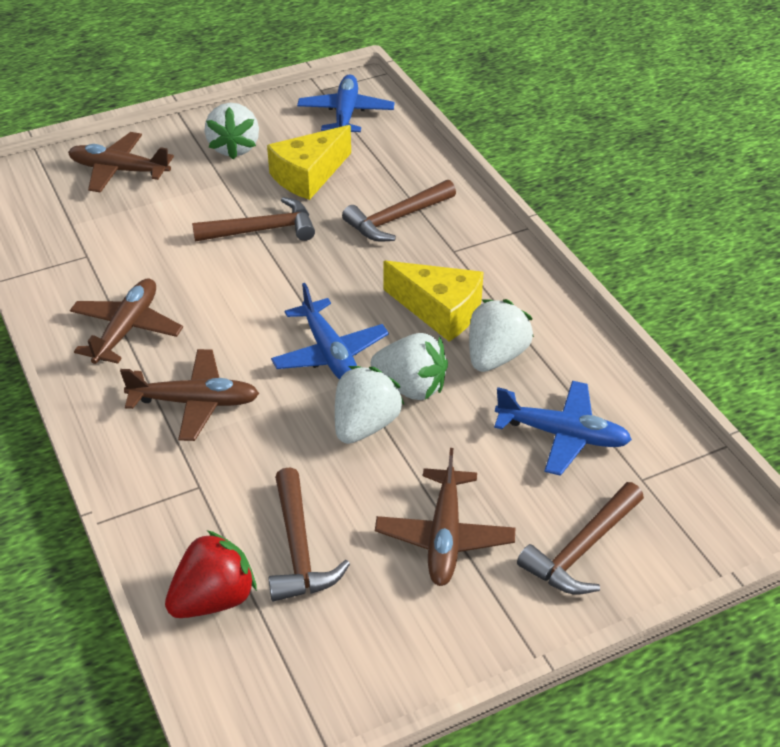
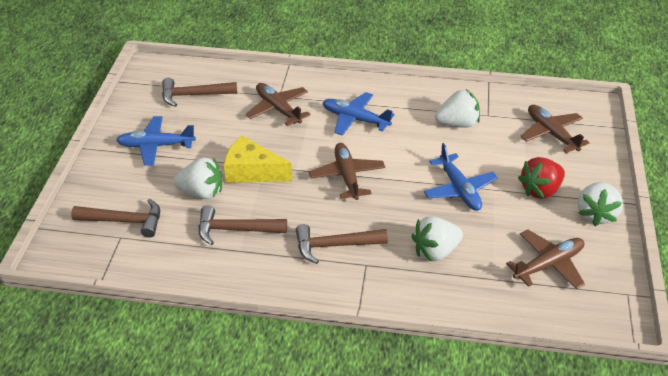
yellow cheese: [267,125,351,200] [383,261,484,341] = 2 -> [224,136,292,183] = 1

